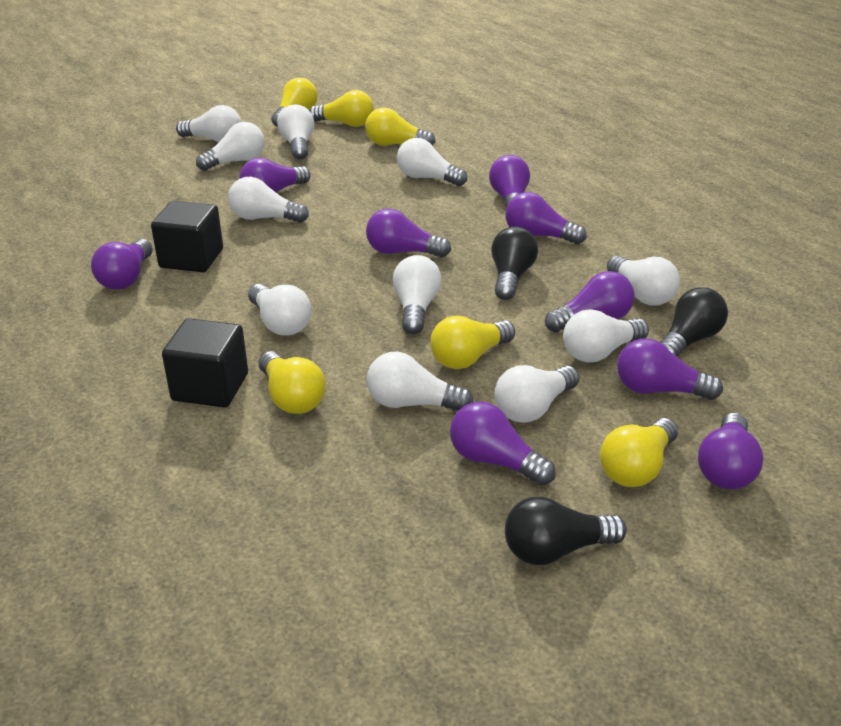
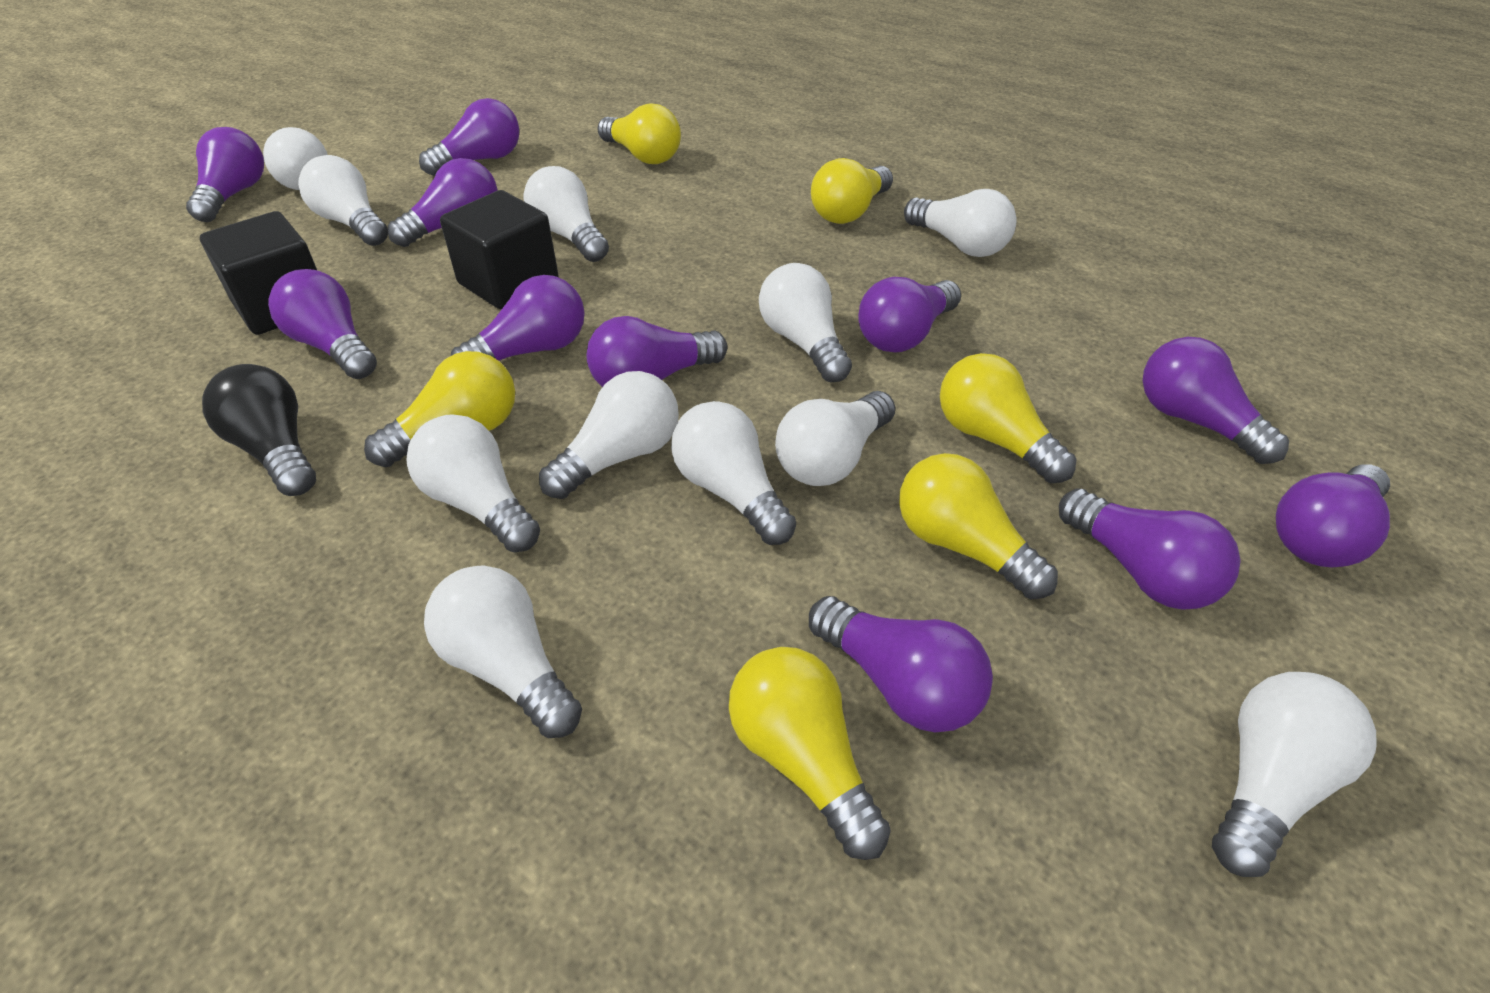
black light bulb: [491,226,538,300] [505,496,627,565] [660,287,728,357] = 3 -> [202,364,316,496] = 1
purple light bulb: [91,239,153,290] [239,158,310,193] [366,209,451,257] [450,402,556,486] [489,155,530,208] [505,192,587,244] [545,271,634,332] [617,339,723,400] [698,413,763,490] = 9 -> [186,127,264,222] [268,269,377,379] [388,158,498,247] [419,98,519,176] [451,275,585,361] [587,316,727,387] [809,596,993,733] [858,277,961,353] [1059,488,1240,610] [1143,337,1289,464] [1276,464,1390,568] = 11

